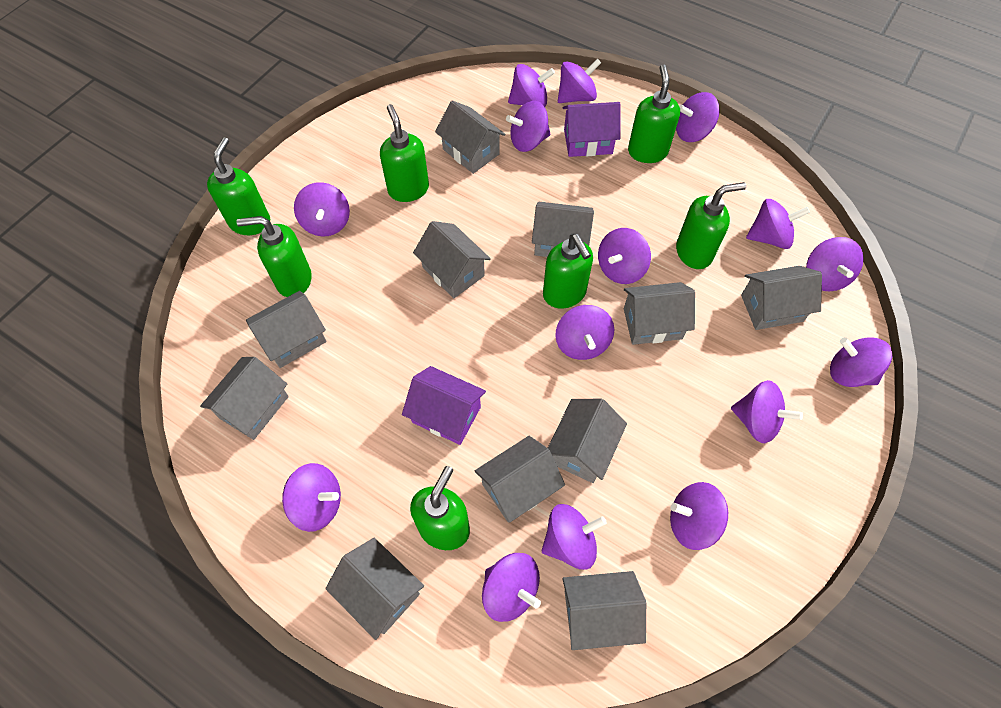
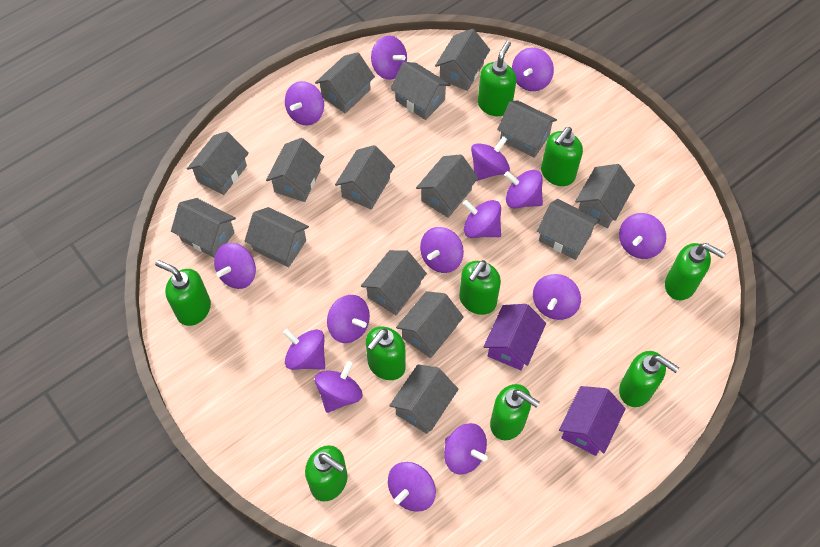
green soap dispenser: [207,137,270,235] [236,216,312,297] [380,104,429,202] [410,466,470,550] [543,234,593,309] [628,64,680,163] [676,182,746,269] = 7 -> [155,260,211,326] [305,445,348,501] [366,327,406,380] [459,260,501,315] [478,41,516,116] [490,384,540,440] [541,127,583,186] [619,351,679,407] [665,243,726,300] = 9
grey house: [200,357,289,440] [246,291,327,368] [325,538,424,640] [413,221,491,298] [435,100,505,174] [475,436,565,523] [532,202,594,257] [548,399,627,483] [562,571,646,650] [624,282,695,345] [741,266,822,330] = 11 -> [171,198,236,258] [187,131,249,195] [245,207,309,267] [266,138,324,202] [315,52,375,113] [335,145,395,210] [361,250,427,315] [389,364,459,434] [390,62,451,120] [396,291,464,358] [416,154,478,218] [435,29,490,91] [497,100,557,158] [537,199,600,260] [575,164,635,228] = 15

